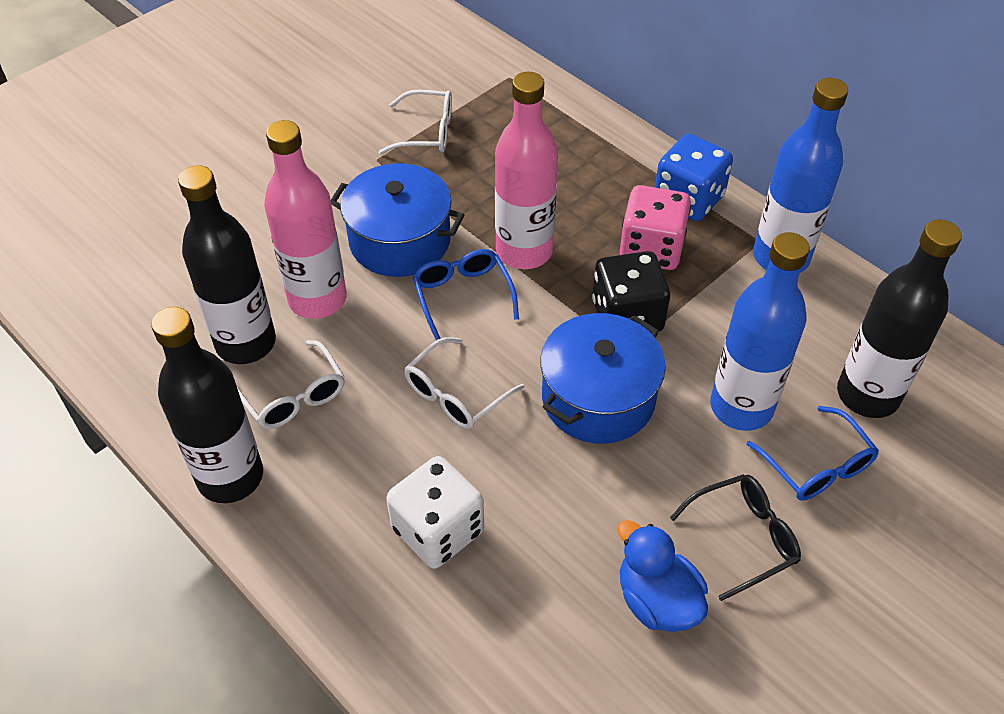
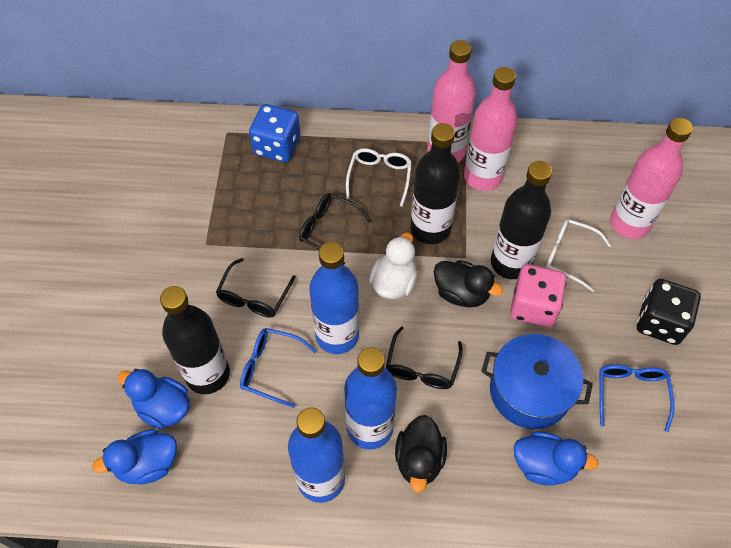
black duck: none = 0 -> [395,415,447,493] [434,260,503,307] = 2
black glasses: [670,474,801,601] = 1 -> [216,258,296,318] [299,193,372,265] [386,326,463,389] = 3
blue bottle: [710,232,810,431] [753,78,848,273] = 2 -> [288,407,345,503] [309,242,359,354] [344,347,397,450] = 3
blue duck: [618,520,708,632] = 1 -> [92,429,177,484] [118,369,190,429] [514,431,599,486] = 3
blue pot: [331,163,464,277] [540,313,666,444] = 2 -> [481,334,593,429] = 1
pink bottle: [264,120,347,319] [495,72,558,269] = 2 -> [427,40,476,163] [464,67,517,191] [610,118,693,239] = 3
white dice: [387,456,484,569] = 1 -> none = 0
white duck: none = 0 -> [369,233,418,299] = 1
white glasses: [234,340,345,429] [379,90,452,154] [404,337,524,429] = 3 -> [346,148,412,207] [545,219,611,292] = 2

